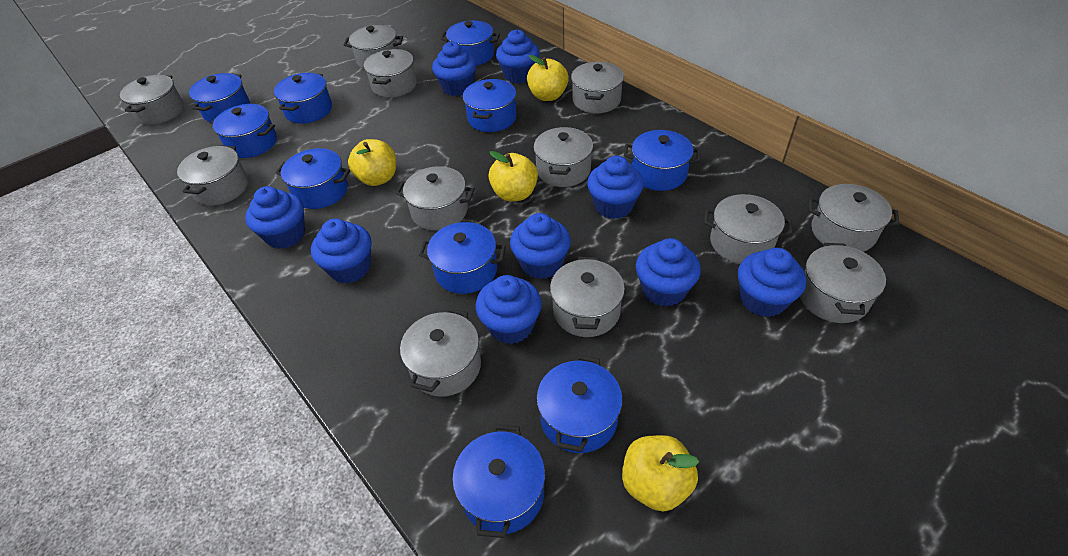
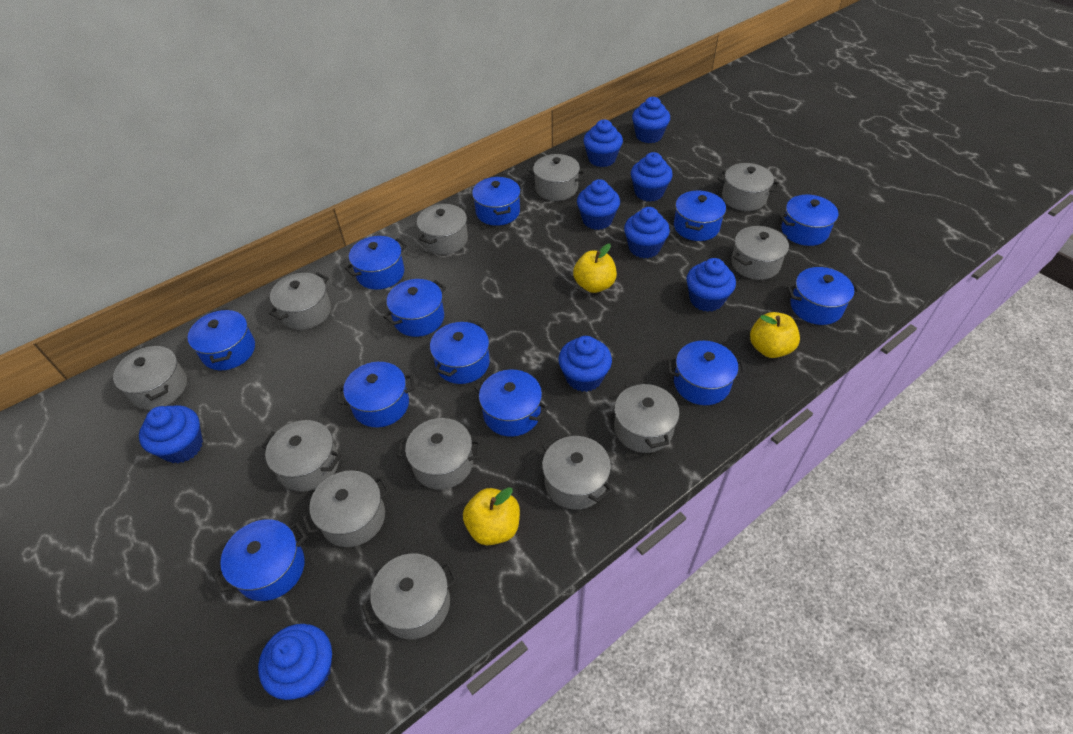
blue pot: [189,73,250,123] [211,104,277,158] [274,73,332,124] [276,148,350,209] [419,222,506,294] [440,20,500,66] [452,424,545,538] [463,79,517,132] [537,355,623,453] [624,130,700,191] = 10 -> [188,308,255,370] [213,519,307,601] [337,362,415,427] [345,236,407,290] [383,279,446,337] [430,320,490,384] [472,177,520,226] [474,369,548,437] [667,341,746,405] [674,190,726,241] [779,195,842,246] [787,267,860,325] = 12
yellow apple: [348,139,396,186] [488,151,538,201] [527,55,569,101] [622,435,699,511] = 4 -> [463,487,520,545] [573,244,617,293] [750,312,800,358] = 3

